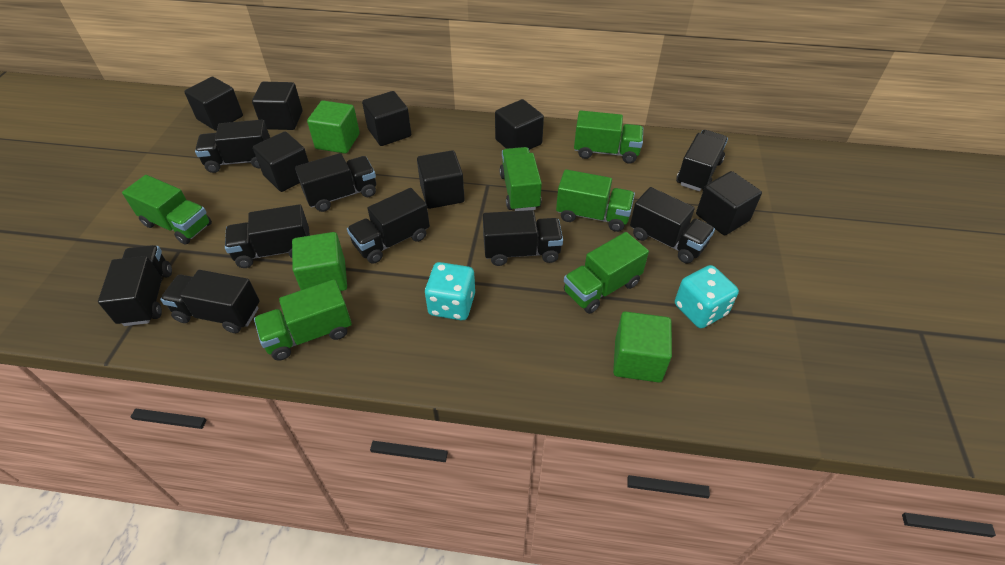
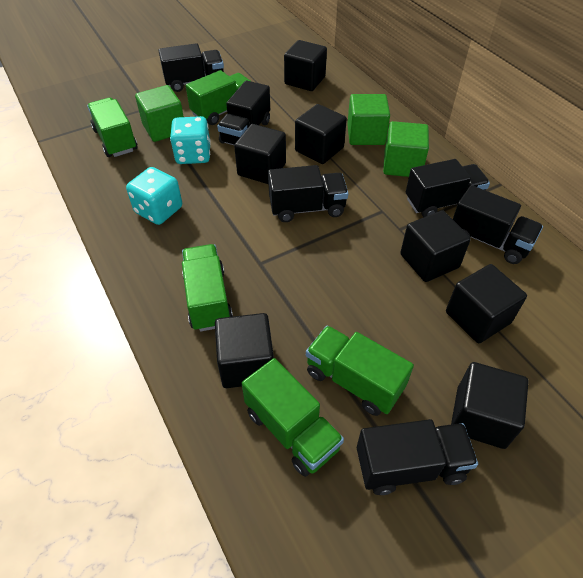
black truck: [98,245,172,326] [160,270,260,333] [195,120,270,173] [225,204,310,268] [295,153,376,212] [347,188,430,263] [483,210,563,266] [630,187,715,263] [676,130,728,191] = 9 -> [158,43,224,92] [217,80,270,145] [268,165,348,222] [357,419,478,495] [406,159,490,217] [453,185,543,264] = 6
green truck: [122,175,212,245] [254,279,352,360] [499,147,542,211] [556,169,635,232] [564,232,649,314] [574,110,643,164] = 6 -> [87,97,138,157] [182,244,233,332] [186,70,250,125] [242,358,344,477] [306,326,414,416] = 5

